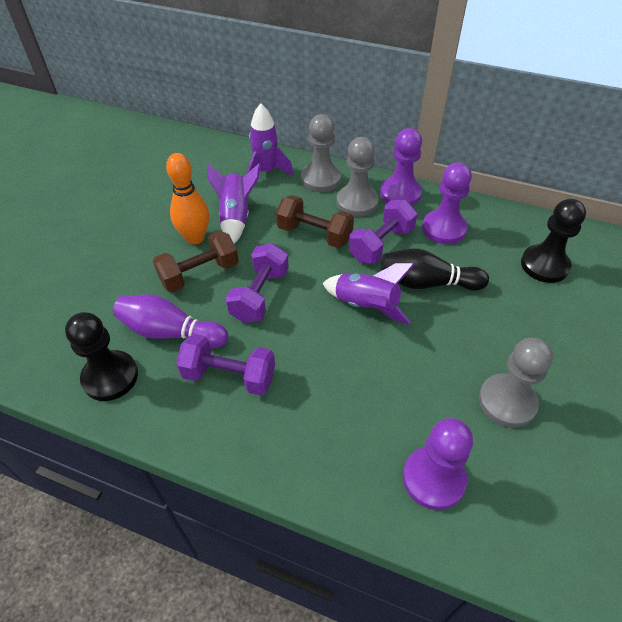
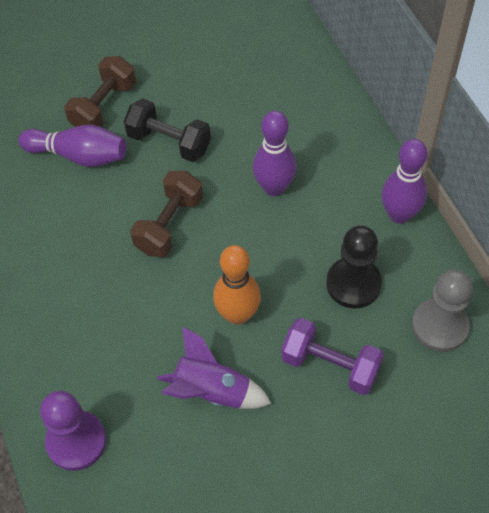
black bowling pin: [380,249,489,291] = 1 -> none = 0
black dumbbell: none = 0 -> [124,99,211,162] = 1
black pawn: [65,312,138,401] [521,199,586,283] = 2 -> [326,225,382,309] = 1
grey pawn: [301,114,341,192] [337,137,379,217] [479,338,553,428] = 3 -> [412,269,473,352] = 1
purple bowling pin: [113,294,228,348] = 1 -> [18,125,127,167] [253,111,296,196] [382,139,428,224] = 3
purple dumbbell: [176,334,275,395] [226,243,289,323] [349,200,417,264] = 3 -> [281,318,384,395] = 1
purple pawn: [380,128,422,206] [403,418,473,510] [422,162,472,244] = 3 -> [40,391,106,471] = 1
purple rocket: [207,163,261,244] [246,104,294,176] [322,263,415,325] = 3 -> [157,326,272,409] = 1

